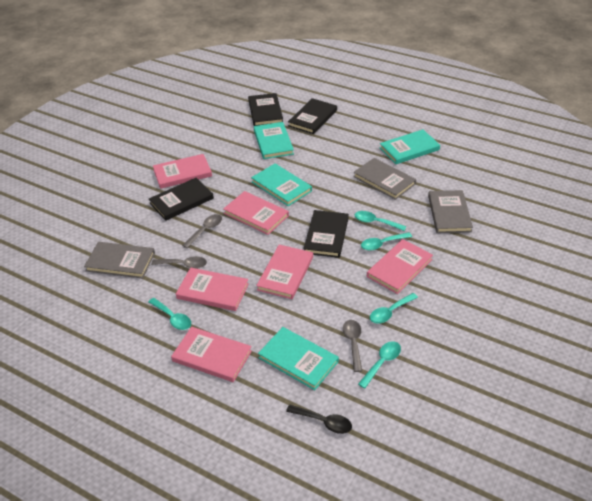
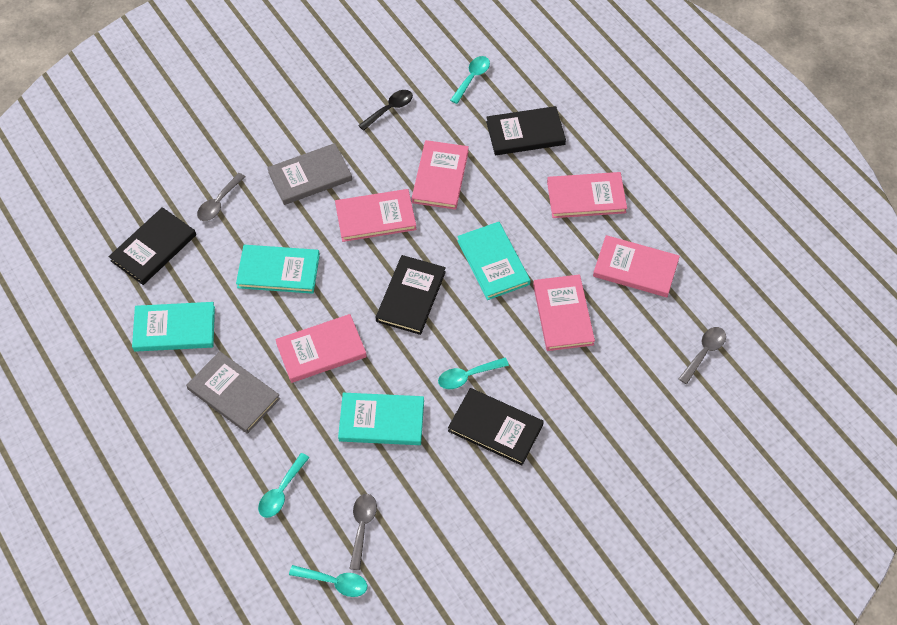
grey book: [84,242,155,279] [353,158,416,200] [428,190,473,233] = 3 -> [186,351,280,434] [267,143,352,205] = 2
turquoise spoon: [148,298,191,330] [354,211,406,231] [358,341,401,389] [361,232,412,251] [370,293,418,324] = 5 -> [258,453,309,518] [289,565,367,597] [438,358,509,389] [450,56,490,104] = 4

